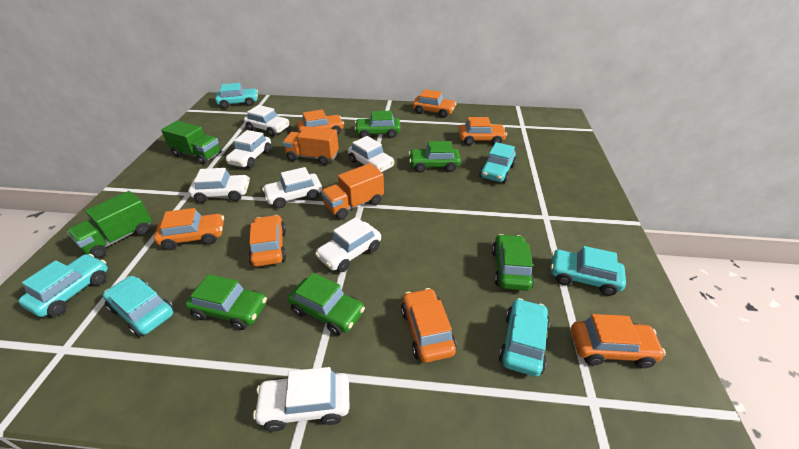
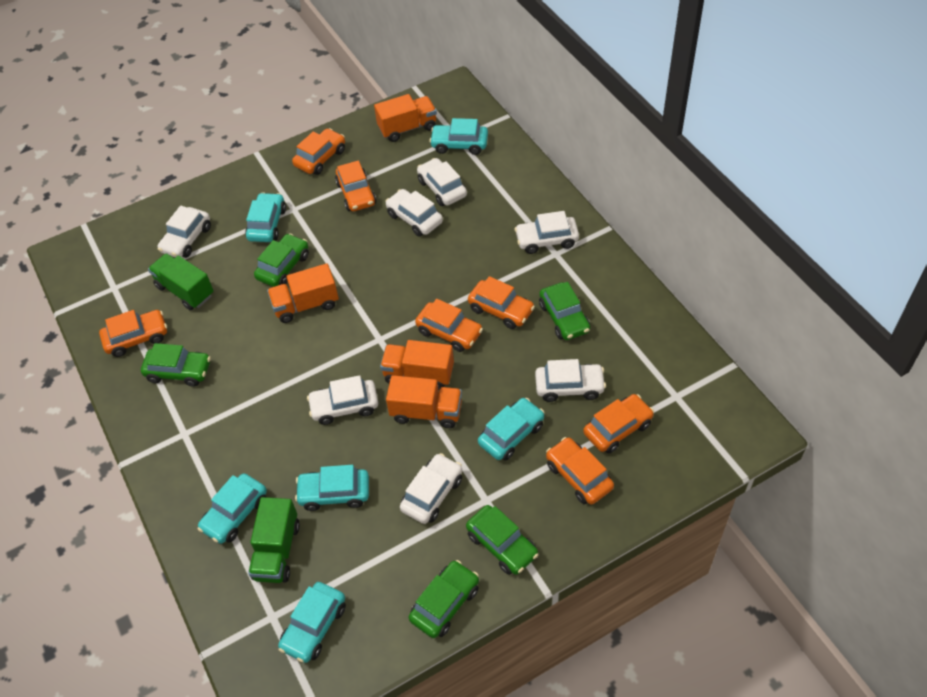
orange truck: [283,126,339,165] [321,163,384,220] = 2 -> [267,263,339,323] [374,94,437,142] [380,340,454,390] [386,375,462,428] = 4

